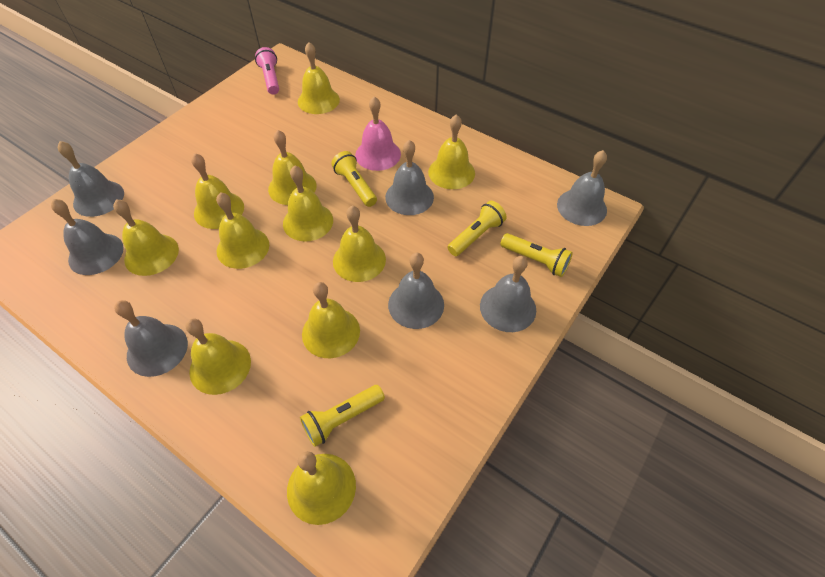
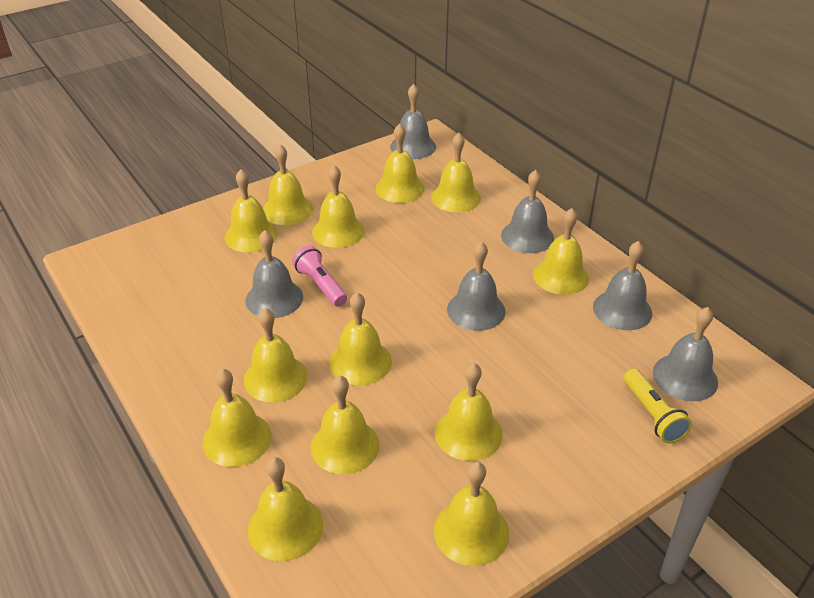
grey bell: [51,199,124,275] [58,141,124,217] [114,300,188,377] [385,140,434,215] [388,253,444,329] [480,256,536,332] [557,150,607,226] = 7 -> [245,230,303,318] [390,84,436,159] [447,241,506,331] [501,170,554,253] [593,241,652,330] [653,307,718,401] = 6
pink bell: [355,96,401,171] = 1 -> none = 0
yellow bell: [113,199,179,276] [186,318,251,395] [191,153,244,229] [216,192,269,269] [268,130,316,205] [283,165,333,241] [287,451,356,525] [298,42,340,114] [302,282,360,358] [333,206,386,282] [428,114,475,189] = 11 -> [202,369,272,467] [225,169,278,252] [244,308,308,402] [248,457,323,561] [263,144,313,225] [311,375,380,474] [312,165,365,248] [329,292,392,385] [376,124,425,203] [431,133,481,212] [434,462,509,566] [435,363,503,461] [533,208,589,295] = 13
yellow flashlight: [300,385,385,447] [331,151,377,207] [447,201,507,256] [500,233,573,277] = 4 -> [624,369,692,443] = 1

